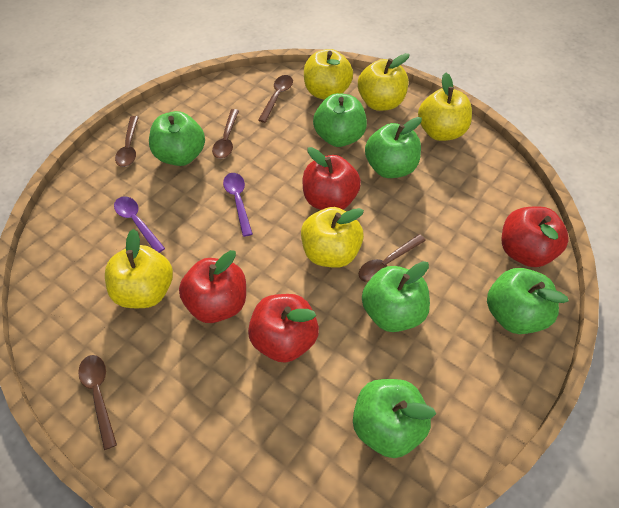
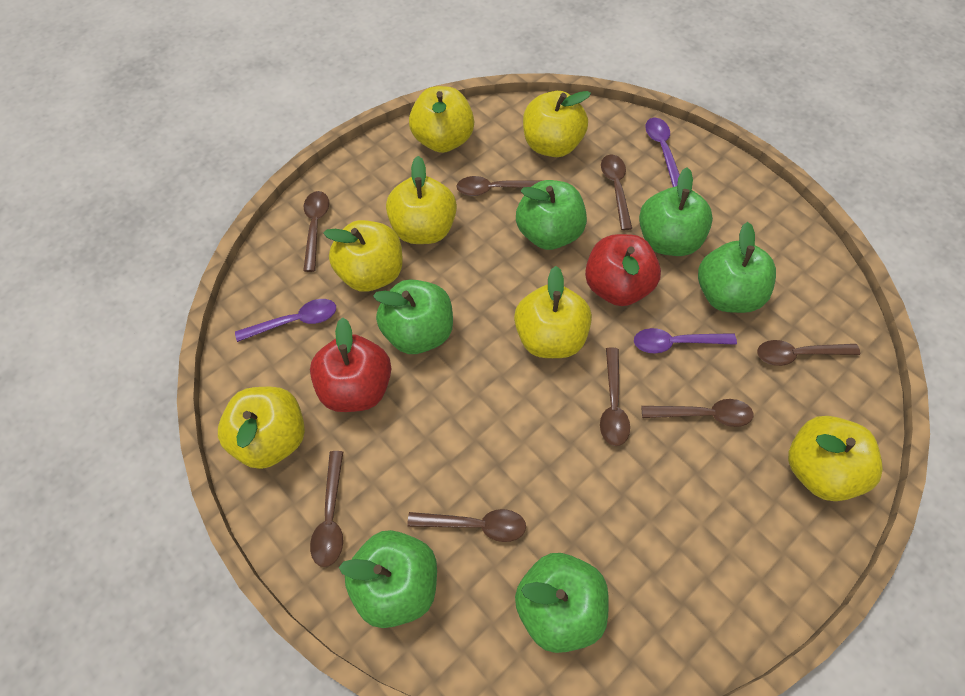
brown spoon: [78,355,117,450] [115,116,139,167] [212,109,239,159] [258,75,293,123] [359,234,426,283] = 5 -> [303,191,329,272] [310,451,343,567] [407,509,526,542] [456,176,540,196] [600,347,630,446] [601,154,632,230] [641,399,754,427] [757,340,860,366] = 8
purple spoon: [114,196,165,253] [223,173,253,237] = 2 -> [235,299,336,342] [634,328,737,353] [645,118,680,187] = 3
red apple: [179,250,246,323] [248,294,319,363] [303,147,361,210] [502,207,569,267] = 4 -> [310,317,391,412] [585,234,661,306] = 2
yellow apple: [105,229,173,308] [301,207,364,268] [304,49,353,100] [358,53,409,111] [418,73,472,141] = 5 -> [218,387,305,469] [323,220,403,292] [386,156,457,244] [409,86,474,153] [514,266,592,358] [523,91,591,157] [788,416,883,501] = 7

